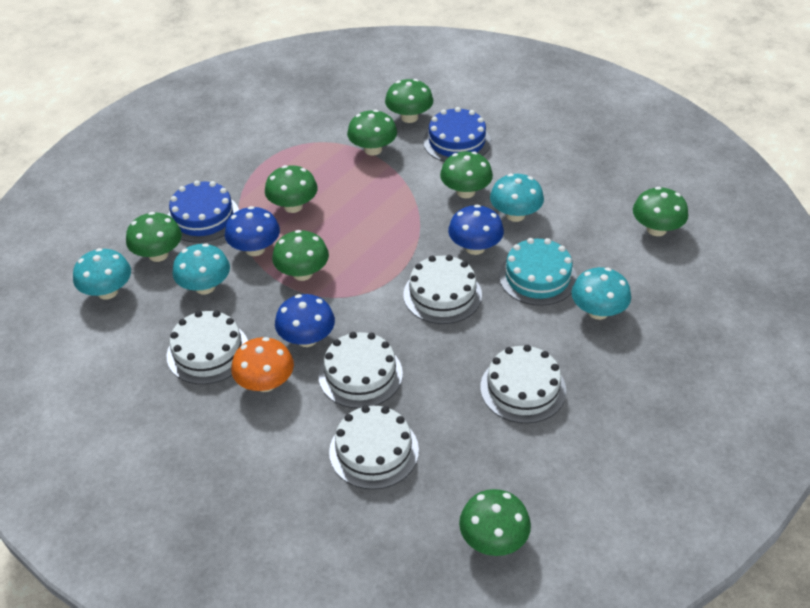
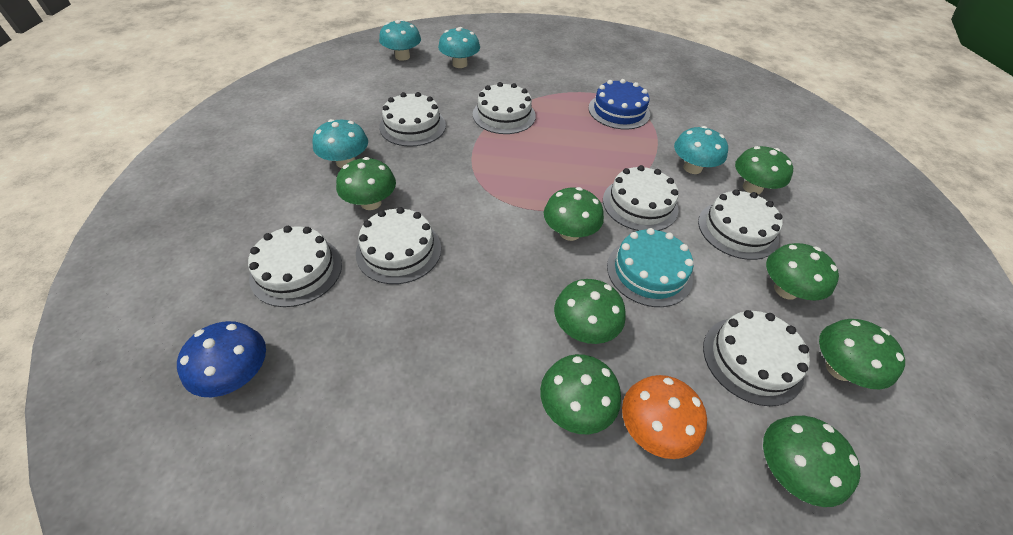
blue cake: [168,180,239,243] [423,107,491,162] = 2 -> [588,79,650,130] = 1
blue mushroom: [225,206,280,256] [275,294,335,347] [448,205,504,255] = 3 -> [177,321,266,397] = 1
white cake: [167,310,248,384] [319,332,403,408] [329,405,419,489] [403,255,482,324] [480,345,566,423] = 5 -> [248,226,342,307] [356,207,441,284] [379,92,446,147] [473,82,536,134] [603,165,679,231] [698,189,783,260] [703,310,810,406] = 7

